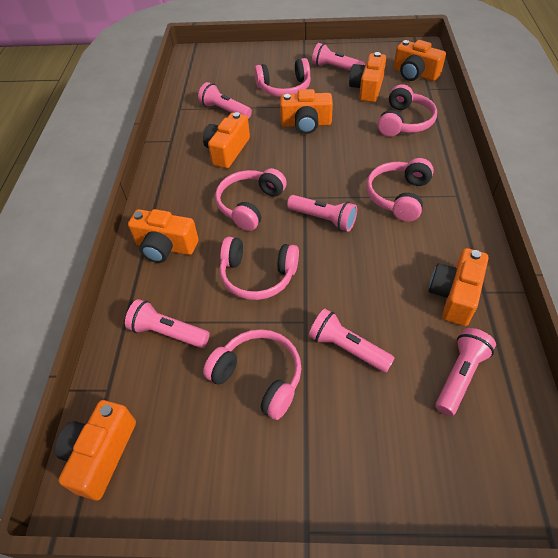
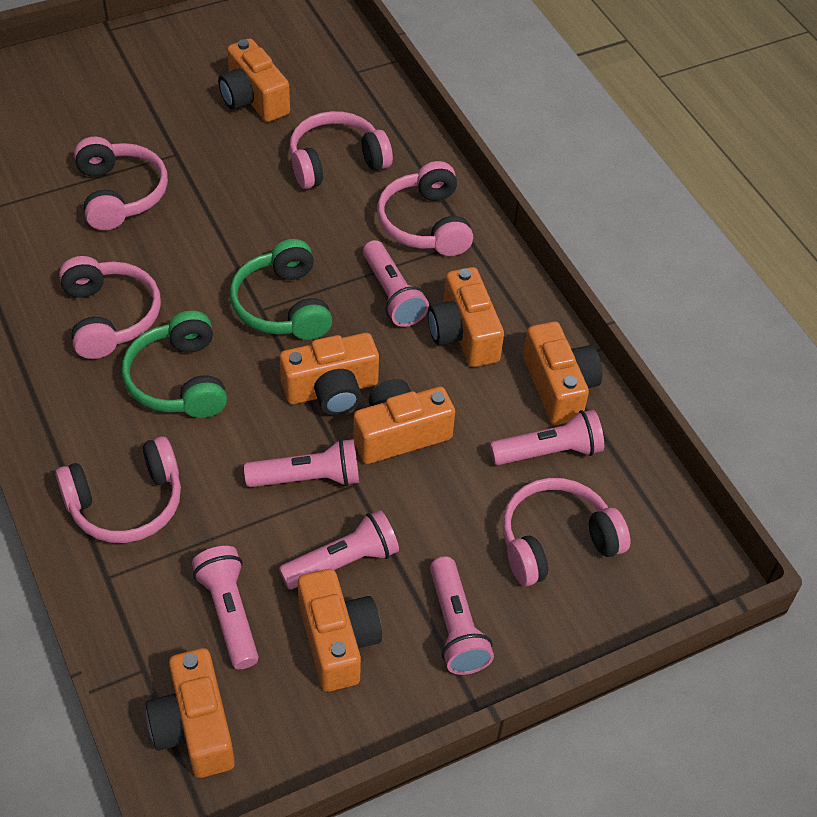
green headphones: none = 0 -> [122,310,227,418] [230,239,332,340] = 2

